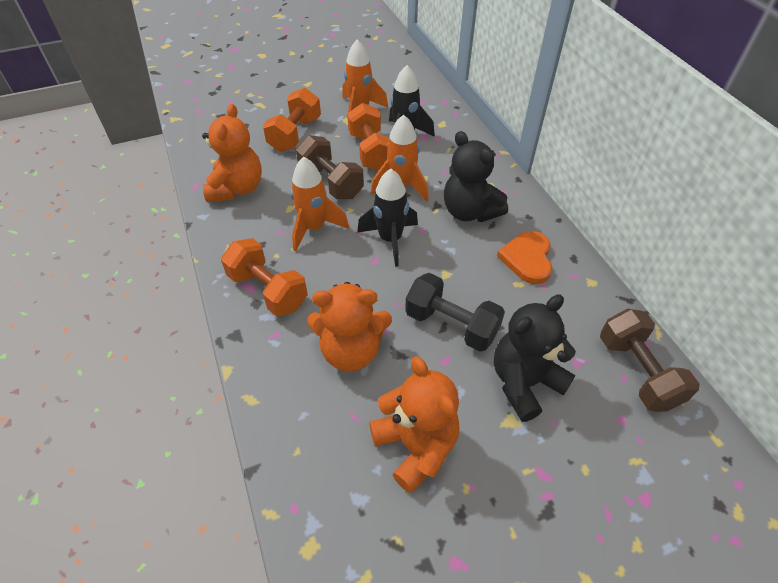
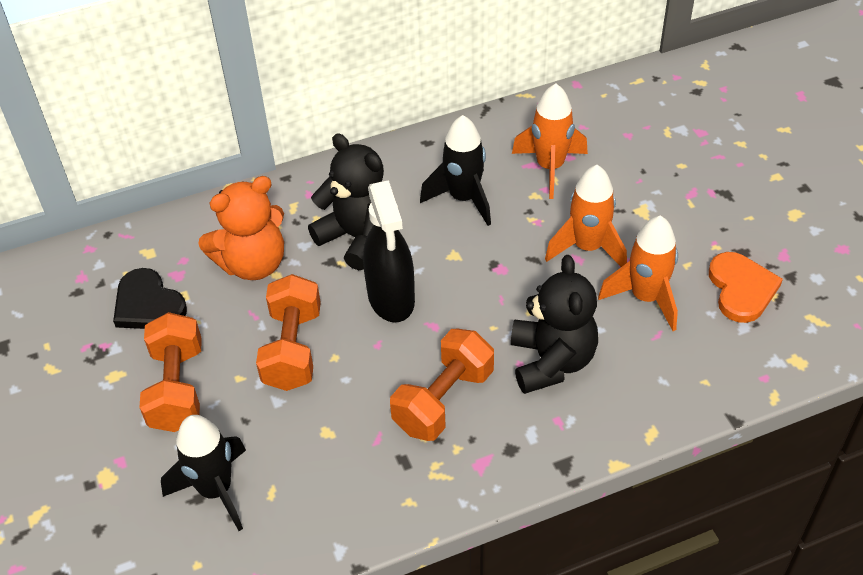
black dumbbell: [405,273,505,352] = 1 -> none = 0
black heart: none = 0 -> [113,268,187,329] = 1
black spray bottle: none = 0 -> [363,180,415,323] = 1
brown dumbbell: [296,135,364,199] [600,308,700,412] = 2 -> none = 0
orange teddy bear: [202,104,262,202] [307,282,392,372] [369,356,460,493] = 3 -> [198,176,284,280] = 1

